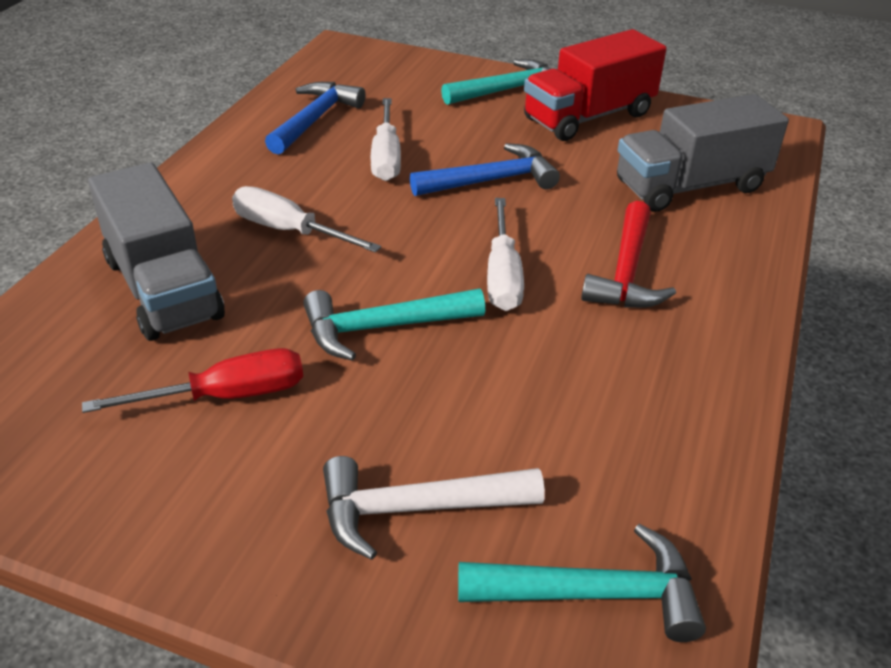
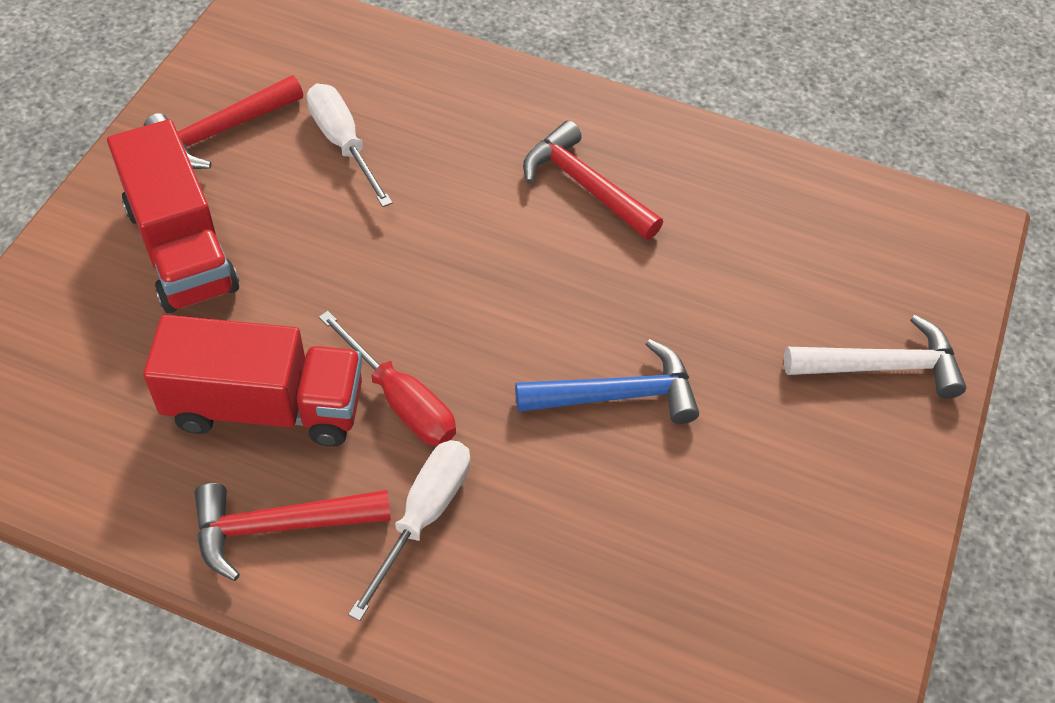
blue hammer: [265,82,366,155] [410,143,560,196] = 2 -> [515,339,699,424] = 1
grey truck: [88,162,225,341] [617,94,789,212] = 2 -> none = 0
red hammer: [581,201,676,308] = 1 -> [144,75,303,169] [195,483,391,581] [523,120,663,240] = 3
red truck: [524,29,667,141] = 1 -> [107,119,239,313] [143,315,362,447] = 2
turquoise hammer: [303,289,485,361] [441,59,552,105] [458,524,706,642] = 3 -> none = 0
white screwdriver: [232,186,381,253] [371,98,401,181] [487,198,524,311] = 3 -> [307,84,393,207] [348,440,470,621] = 2

